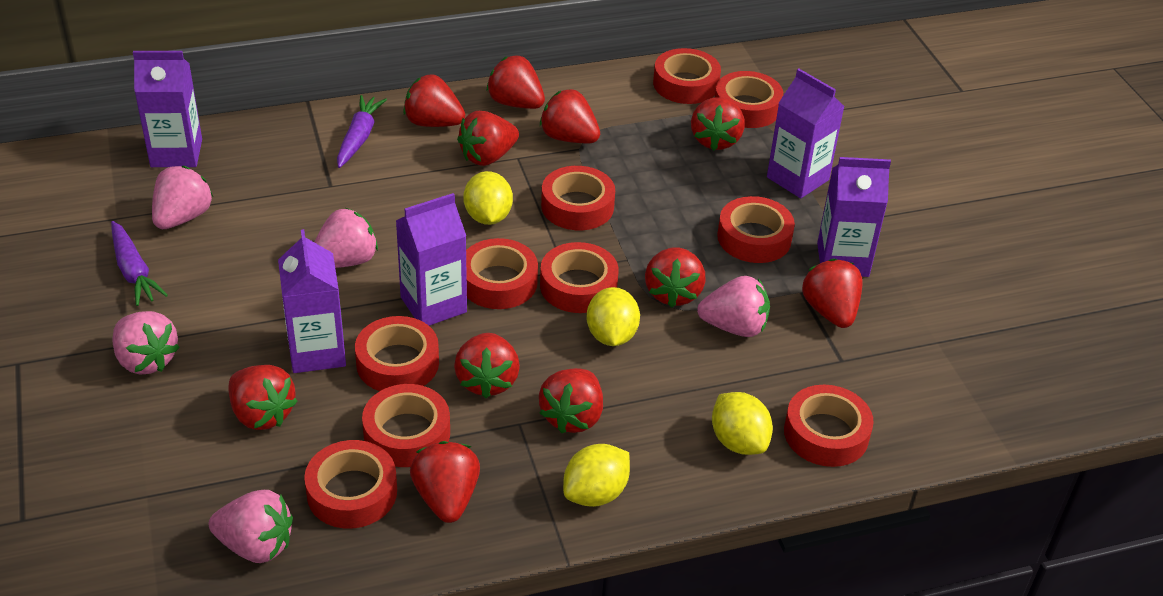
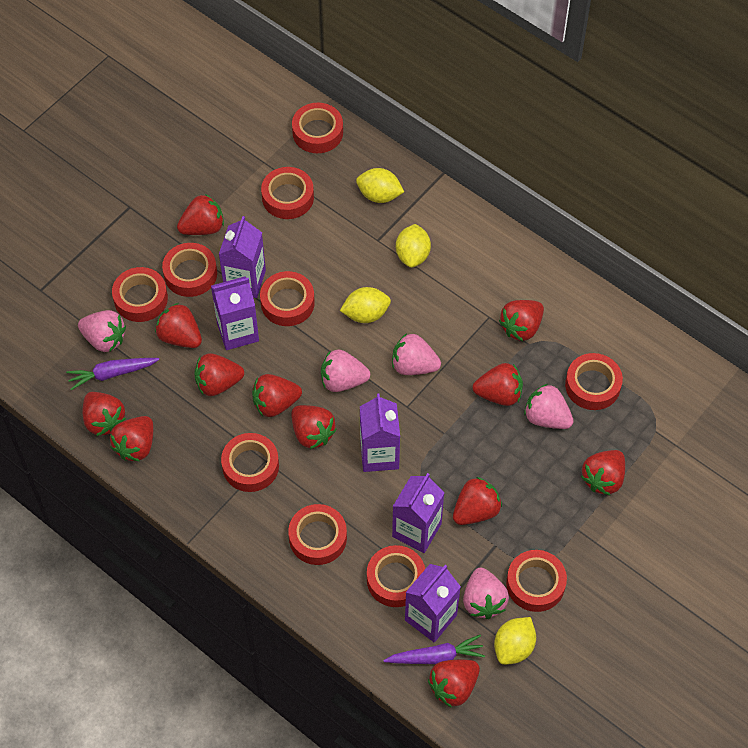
red strawberry: [228,365,298,430] [403,74,465,127] [410,441,480,523] [454,333,520,398] [457,111,519,166] [487,56,545,109] [539,368,603,433] [540,89,600,143] [645,247,706,308] [691,97,745,151] [802,258,863,328] = 11 -> [83,392,126,436] [110,416,153,461] [155,303,202,348] [177,194,224,235] [195,353,244,396] [252,374,302,417] [291,405,337,449] [428,660,480,708] [453,477,502,525] [473,363,523,406] [499,300,544,341] [581,450,625,495] = 12

